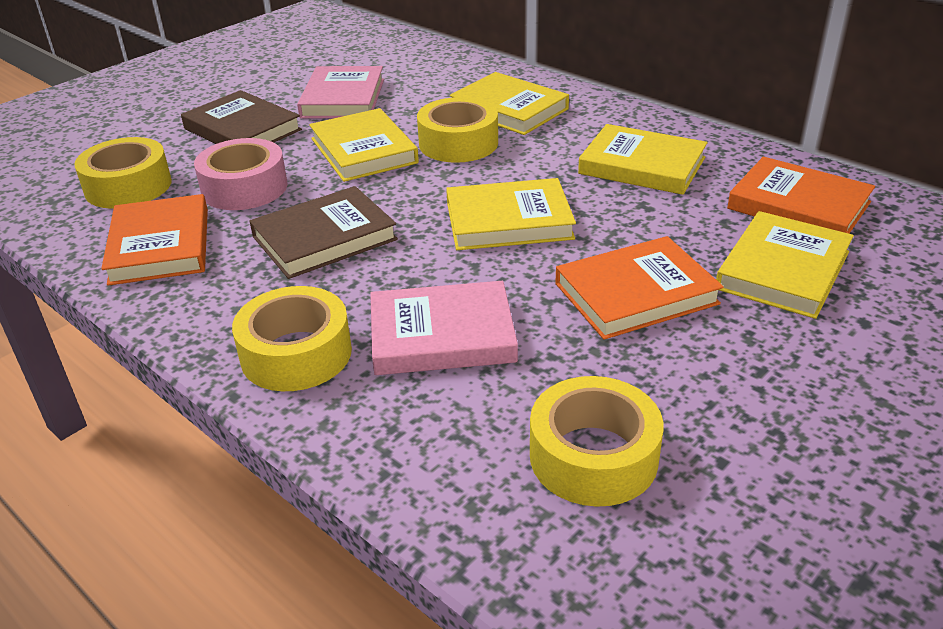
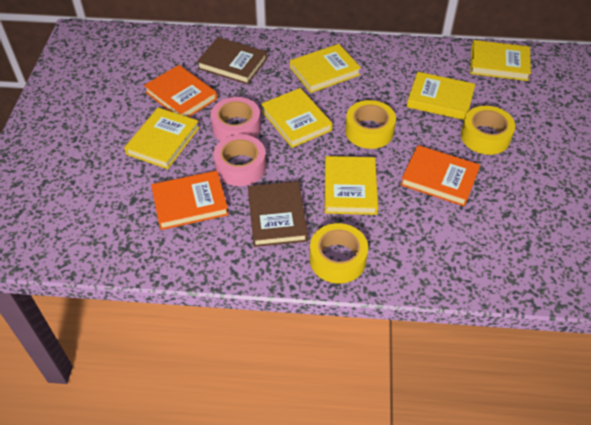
pink book: [297,66,384,118] [370,281,518,375] = 2 -> none = 0
pink tape: [194,138,287,210] = 1 -> [211,97,261,141] [213,134,266,186] = 2
yellow book: [309,108,419,182] [446,178,576,250] [450,72,569,135] [578,124,707,195] [716,211,854,319] = 5 -> [124,108,199,169] [261,88,333,148] [290,44,361,93] [325,156,378,215] [407,72,475,120] [470,40,531,81] = 6
yellow tape: [74,137,172,209] [232,286,352,391] [417,97,498,163] [530,376,663,507] = 4 -> [310,223,368,284] [345,100,396,149] [461,106,515,155] = 3

